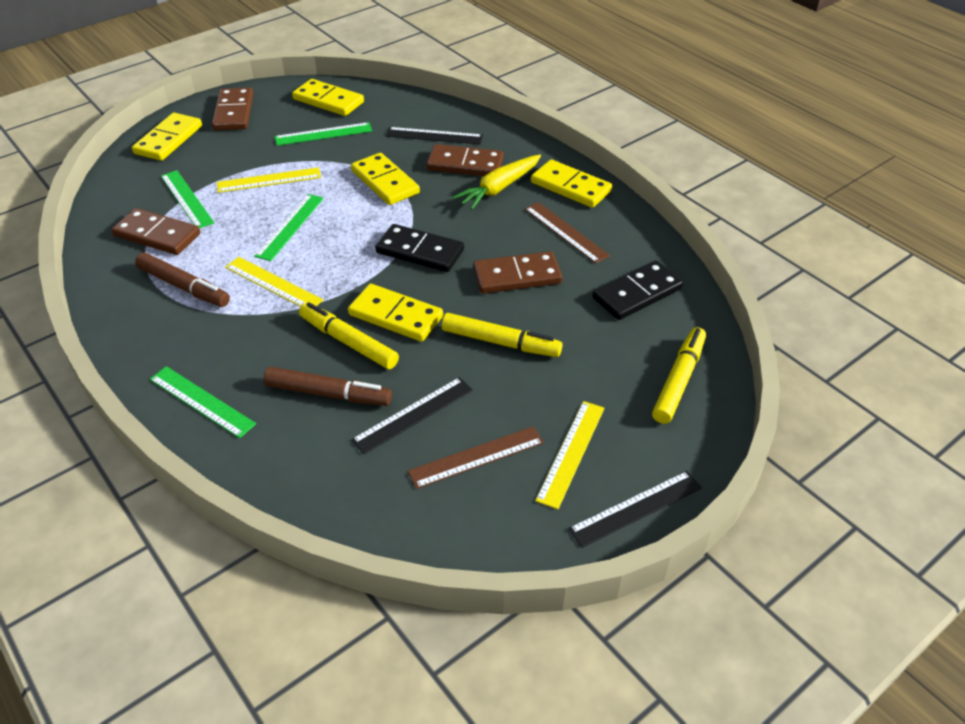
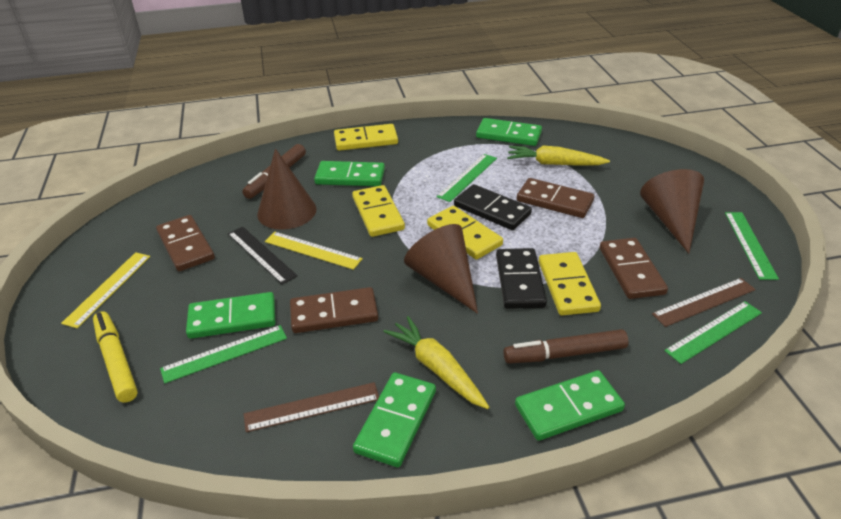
black ruler: [351,377,473,454] [386,127,483,144] [568,471,702,548] = 3 -> [228,227,298,284] = 1
brown cone: none = 0 -> [257,148,316,230] [404,224,478,314] [640,169,704,254] = 3
green domino: none = 0 -> [186,292,275,339] [314,161,385,186] [353,372,436,467] [476,118,542,146] [515,370,625,441] = 5
yellow carrot: [452,155,541,210] = 1 -> [383,316,489,409] [507,145,610,166] = 2
yellow domino: [132,113,202,161] [292,79,364,116] [348,284,443,342] [351,153,420,205] [531,159,612,208] = 5 -> [334,124,398,151] [352,185,405,237] [427,206,503,260] [539,252,601,316] = 4
yellow marker: [299,302,399,369] [442,313,562,357] [652,327,706,424] = 3 -> [93,311,138,403] = 1
yellow ruler: [217,167,321,193] [225,257,323,307] [535,401,605,509] = 3 -> [61,252,150,328] [265,232,363,270] = 2

